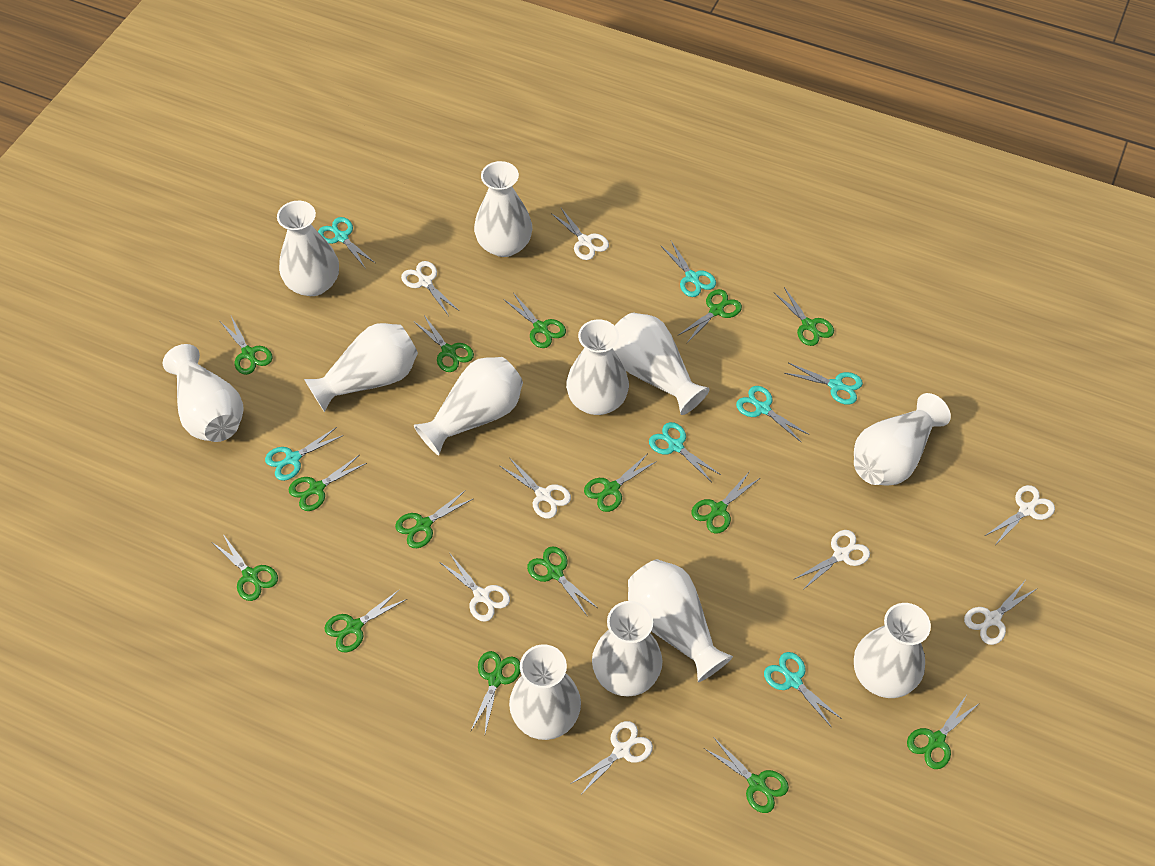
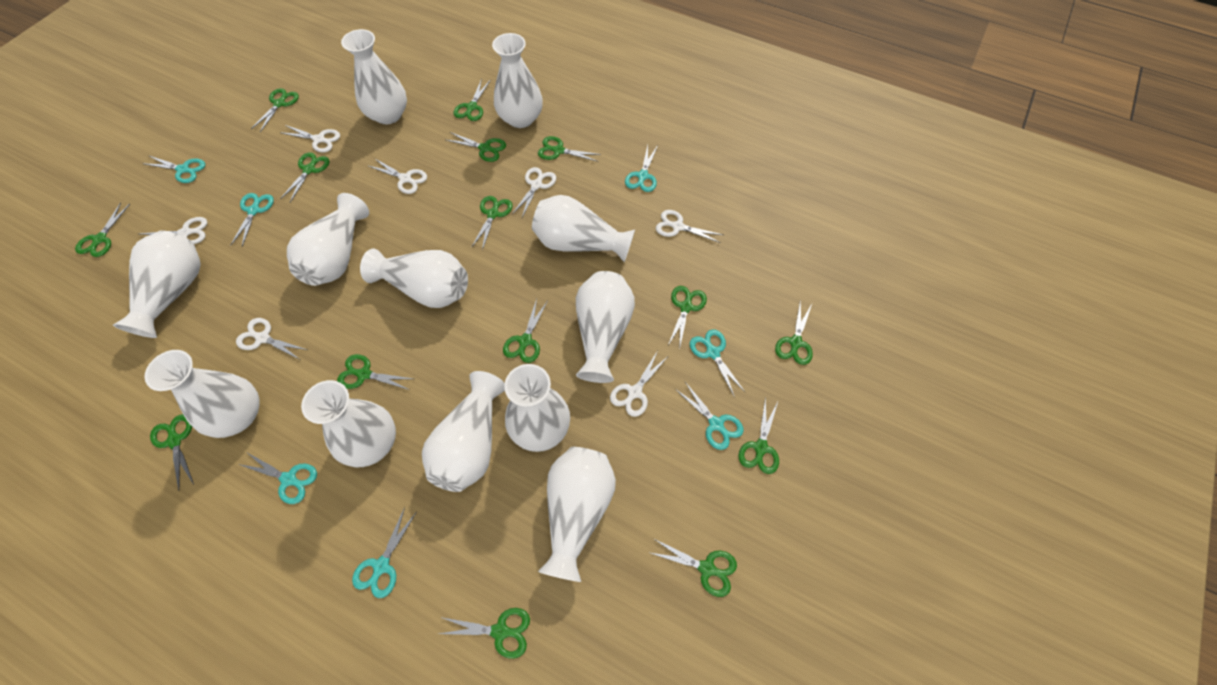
white scissors: [401,261,459,316] [440,554,510,622] [500,457,571,519] [551,207,609,260] [572,721,653,796] [795,530,870,590] [964,581,1036,645] [985,485,1055,544] = 8 -> [140,217,207,244] [236,318,307,359] [282,125,340,152] [369,158,427,194] [512,167,556,217] [610,352,667,417] [656,210,723,243] = 7

